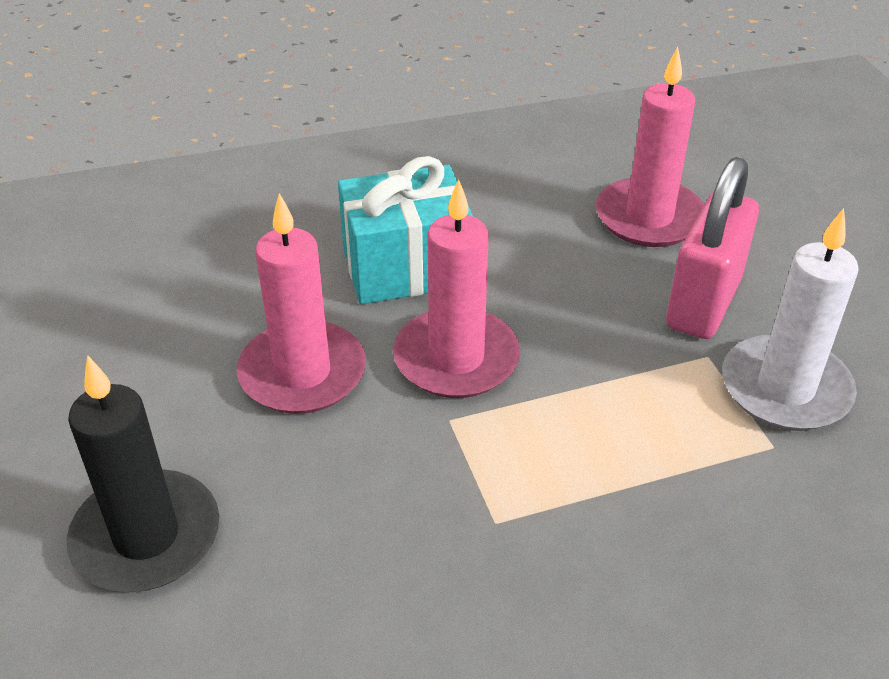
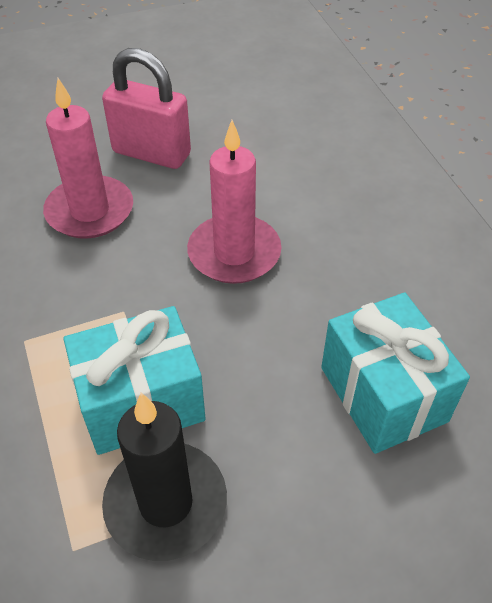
pink candle: [236,193,366,414] [393,179,520,398] [596,47,704,247] = 3 -> [43,78,133,239] [187,120,282,284] = 2
turquoise gift: [338,156,473,304] = 1 -> [64,306,206,455] [321,293,470,454] = 2
white candle: [722,208,859,431] = 1 -> none = 0

